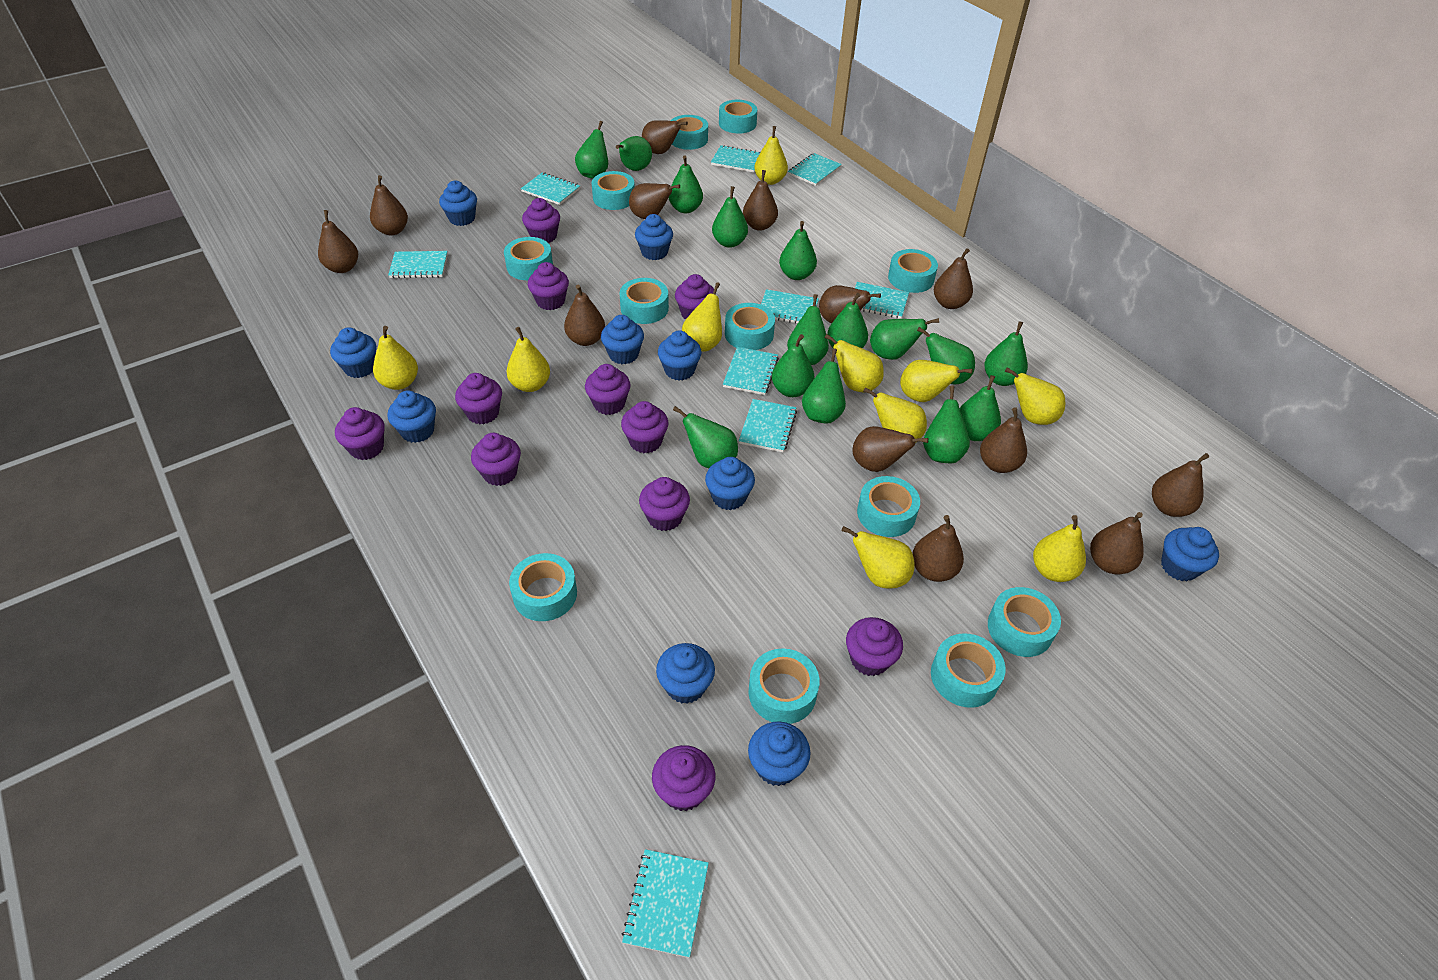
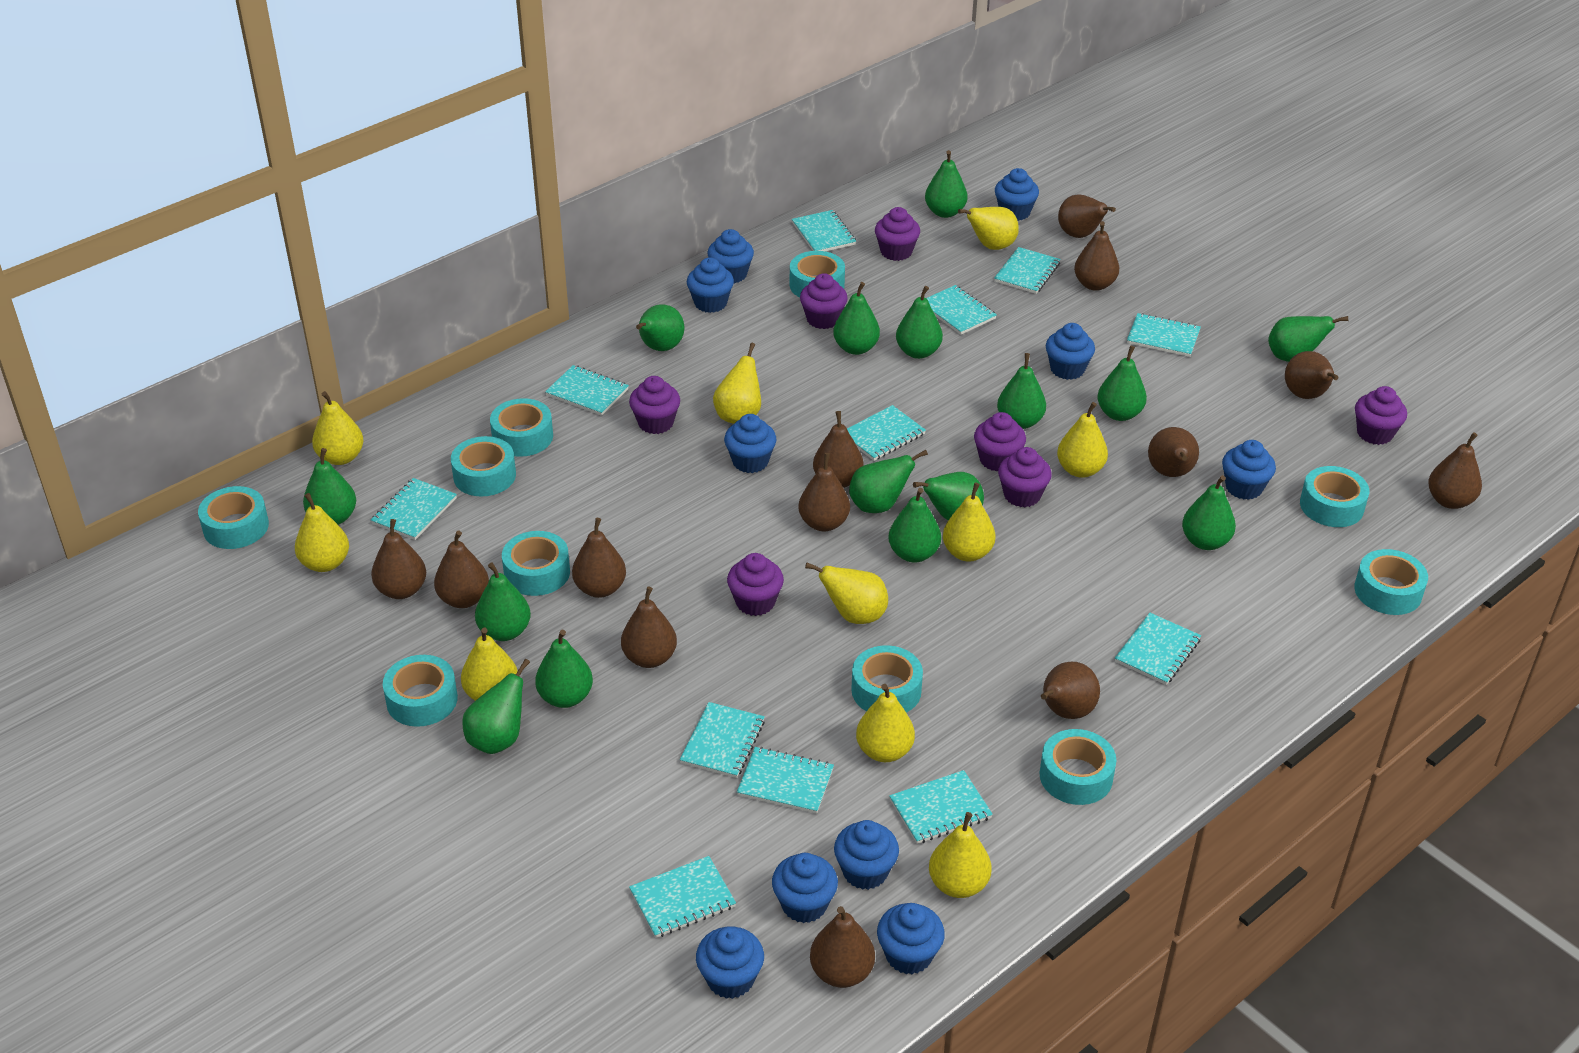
purple cupcake: [335,407,385,460] [455,373,502,424] [471,433,521,486] [522,198,560,243] [528,262,569,310] [585,364,631,415] [621,401,668,453] [639,477,690,531] [652,745,715,811] [675,274,716,319] [846,617,903,676] = 11 -> [629,376,680,434] [727,553,784,616] [800,273,848,329] [875,207,920,261] [974,412,1026,471] [998,447,1052,507] [1355,386,1407,445] = 7
turquoise notebook: [388,251,448,278] [521,172,580,205] [622,849,709,958] [711,145,760,173] [723,347,779,395] [739,399,797,452] [761,289,819,324] [788,153,842,186] [855,282,909,319] = 9 -> [371,478,457,540] [545,365,629,416] [629,856,736,938] [680,702,765,778] [737,747,834,814] [792,210,856,251] [847,405,926,461] [889,770,993,844] [926,285,997,335] [994,247,1061,294] [1115,613,1201,685] [1127,313,1201,357] = 12
turquoise tape: [504,237,553,280] [509,553,577,621] [592,171,635,210] [619,278,669,324] [671,115,708,150] [719,100,757,133] [725,303,775,350] [749,648,820,724] [857,476,920,537] [888,249,938,293] [931,633,1006,708] [988,587,1061,657] = 12 -> [198,486,269,549] [383,655,458,727] [451,436,516,496] [490,398,553,457] [502,531,570,596] [790,251,845,298] [851,645,923,713] [1040,729,1116,805] [1300,466,1369,527] [1354,549,1428,615] = 10

